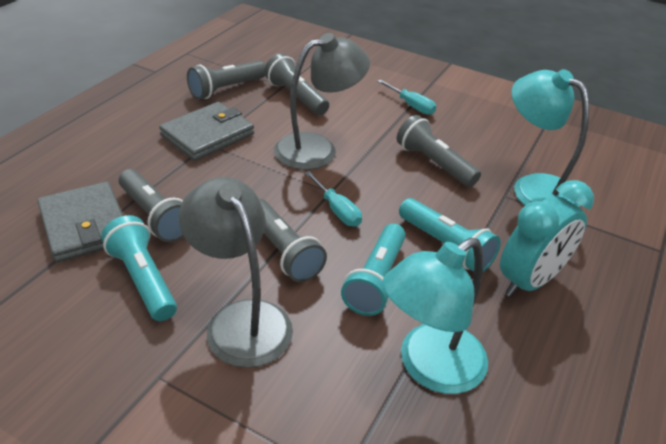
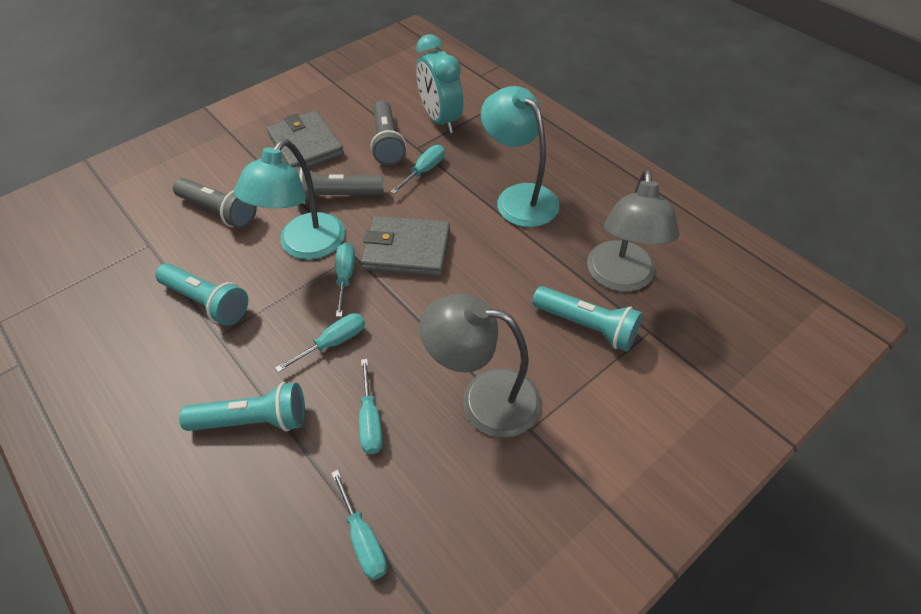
grey flashlight: [119,169,184,242] [187,61,266,99] [259,199,327,282] [264,53,329,115] [397,115,481,187] = 5 -> [173,178,257,229] [293,167,383,204] [371,101,406,165] = 3
turquoise screwdriver: [305,171,362,227] [377,80,436,115] = 2 -> [275,313,365,373] [331,470,387,580] [335,243,355,317] [359,359,383,454] [391,145,445,194] = 5

